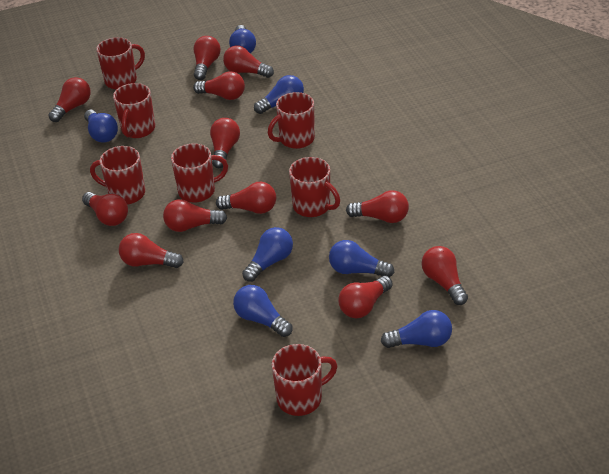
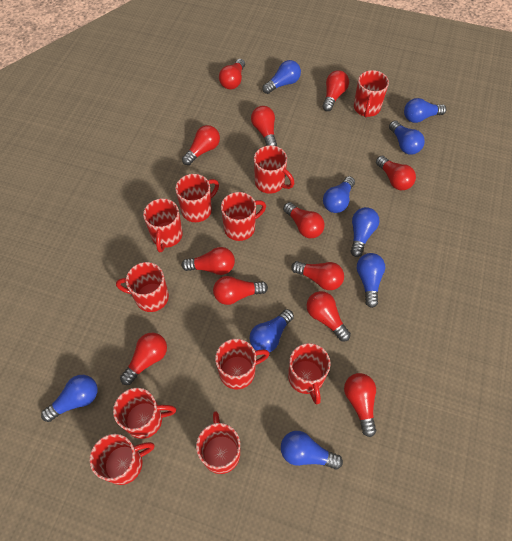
blue light bulb: [84,109,118,142] [229,25,256,53] [233,285,292,337] [242,227,293,282] [254,75,304,114] [329,240,394,277] [381,310,452,348] = 7 -> [41,375,98,422] [249,309,294,352] [262,60,301,94] [281,431,343,470] [323,176,355,213] [351,207,379,257] [357,253,385,308] [389,121,425,155] [404,98,446,123] = 9
red mug: [90,146,145,205] [96,37,145,90] [113,83,155,138] [171,143,228,203] [268,92,315,149] [272,344,337,416] [289,157,340,217] = 7 -> [90,434,155,485] [113,388,176,439] [116,262,169,312] [143,198,183,252] [176,174,219,222] [196,412,240,474] [215,339,270,389] [221,192,266,241] [254,145,294,194] [288,343,330,404] [354,70,389,117] = 11

